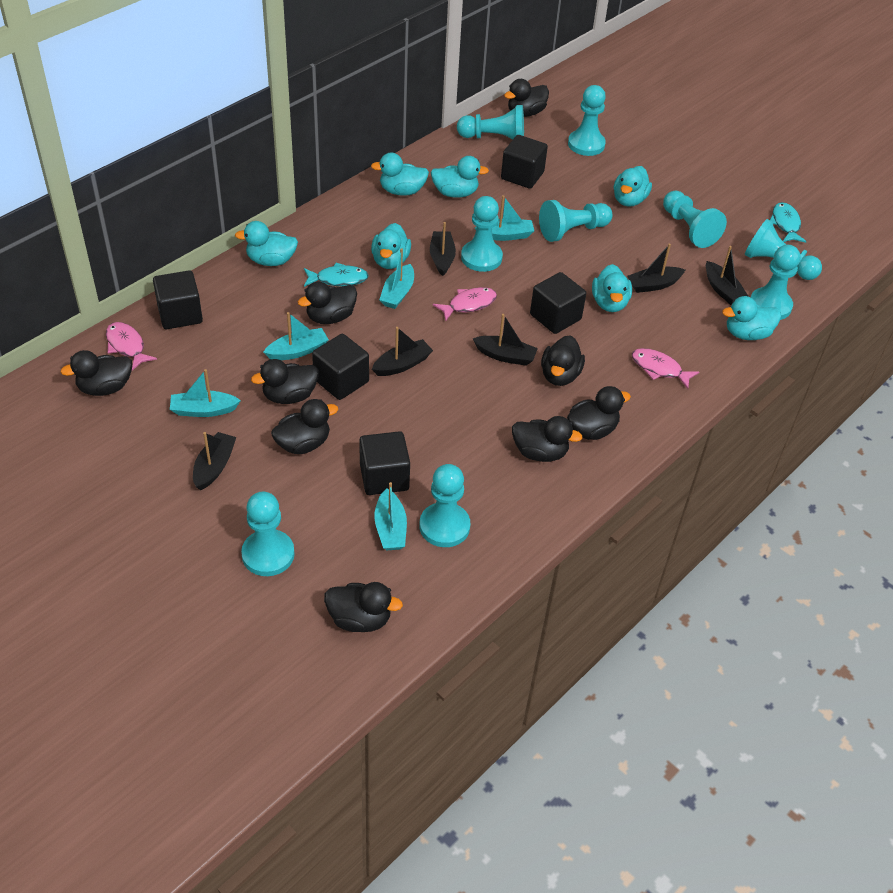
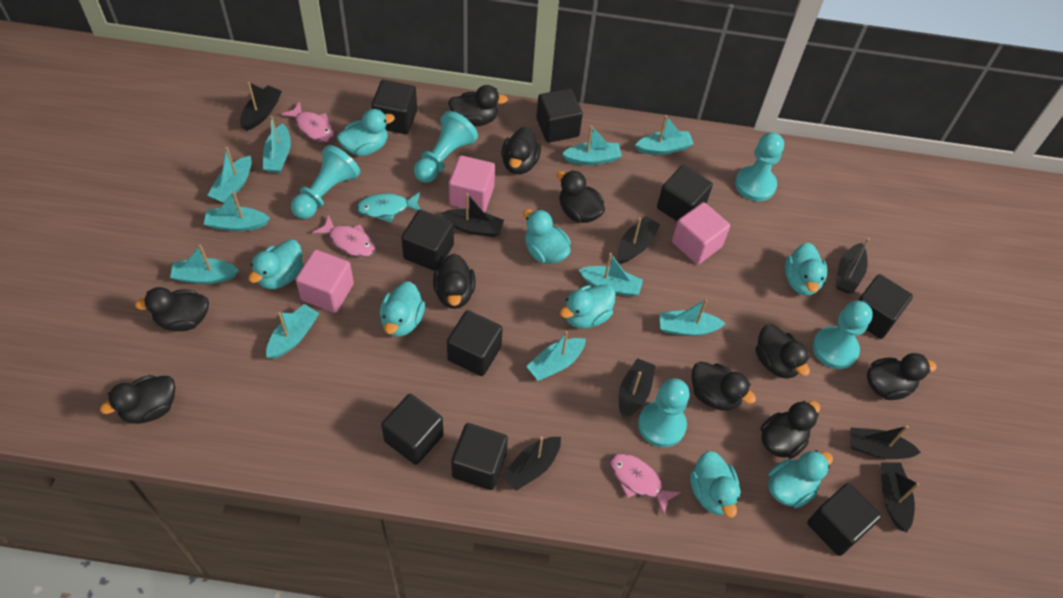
black boat: [193,432,237,490] [372,327,433,376] [430,222,456,276] [472,314,538,366] [627,244,685,293] [706,246,749,305] = 6 -> [240,82,282,131] [441,193,504,237] [502,437,561,491] [618,216,660,263] [619,358,656,419] [836,238,870,293] [850,425,921,459] [881,463,919,532] = 8
black cube: [153,270,203,329] [312,334,369,400] [359,431,410,495] [501,135,548,189] [530,272,586,334] = 5 -> [371,80,417,134] [381,394,444,465] [401,209,454,271] [447,310,503,376] [451,423,508,490] [536,88,583,143] [657,165,713,221] [807,483,882,556] [858,274,913,339] = 9
black duck: [61,350,132,396] [251,359,319,404] [271,399,338,454] [298,282,357,324] [324,582,403,632] [504,79,549,117] [512,416,582,462] [541,335,585,386] [567,386,631,440] = 9 -> [100,375,175,424] [135,287,209,331] [433,254,476,309] [448,85,508,126] [501,127,541,174] [556,170,605,223] [692,362,756,411] [755,324,810,379] [760,400,820,459] [867,353,937,400] = 10
pink cube: none = 0 -> [296,250,354,313] [449,155,495,212] [672,202,730,265] = 3
turquoise boat: [170,369,241,417] [263,312,329,360] [374,482,407,550] [379,248,414,309] [475,195,534,241] = 5 -> [170,245,239,284] [204,191,270,232] [207,147,252,203] [263,116,291,173] [266,304,319,359] [526,331,586,381] [562,125,622,165] [579,253,643,297] [635,115,694,155] [659,299,726,336] = 10
turquoise duck: [235,221,298,266] [371,153,429,196] [371,223,411,269] [431,156,489,198] [592,264,632,312] [614,166,652,207] [722,296,781,340] = 7 -> [248,239,304,289] [337,109,395,156] [380,281,425,337] [523,209,571,264] [560,285,616,329] [690,451,740,518] [768,450,833,508] [785,243,827,296] = 8
turquoise fish: [304,263,369,287] [770,202,807,243] = 2 -> [357,192,421,223] = 1
turquoise pawn: [241,491,295,576] [419,464,470,547] [457,105,524,140] [461,196,503,272] [539,200,612,242] [568,85,606,156] [663,191,727,248] [745,219,822,280] [751,245,800,320] = 9 -> [291,145,360,219] [414,111,478,183] [638,378,690,447] [735,132,784,201] [813,300,873,369] = 5

